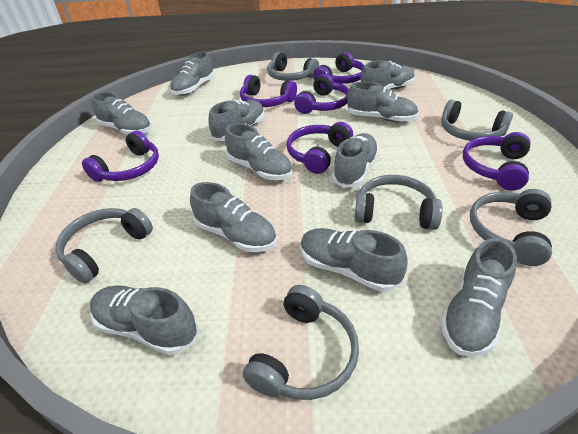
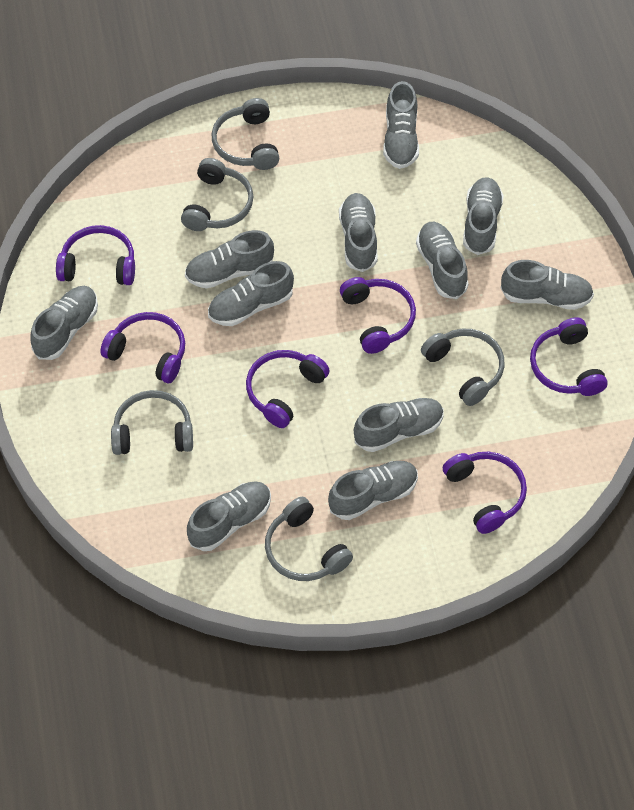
grey headphones: [55,208,153,283] [243,285,359,400] [267,52,319,81] [355,175,442,230] [441,100,513,141] [470,189,552,266] = 6 -> [111,390,193,455] [181,158,253,231] [212,98,279,170] [265,497,353,581] [421,329,504,406] = 5

